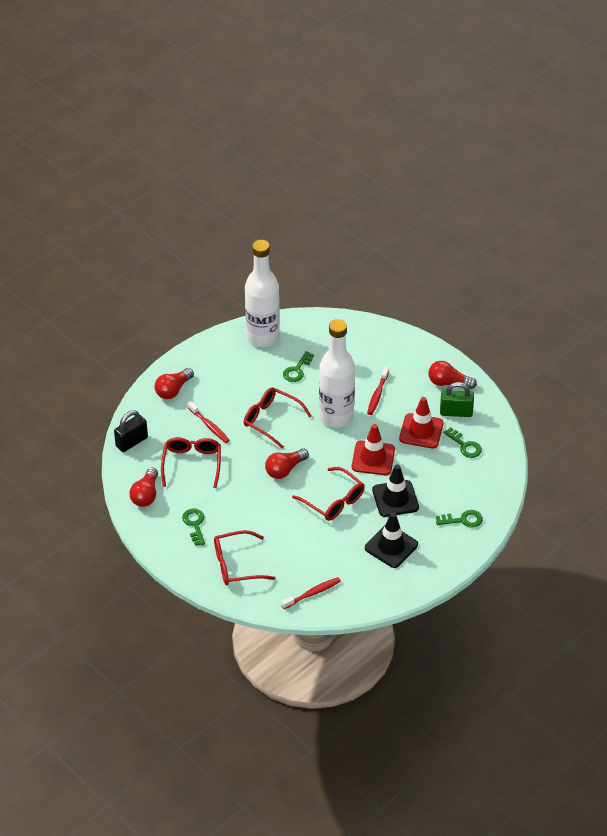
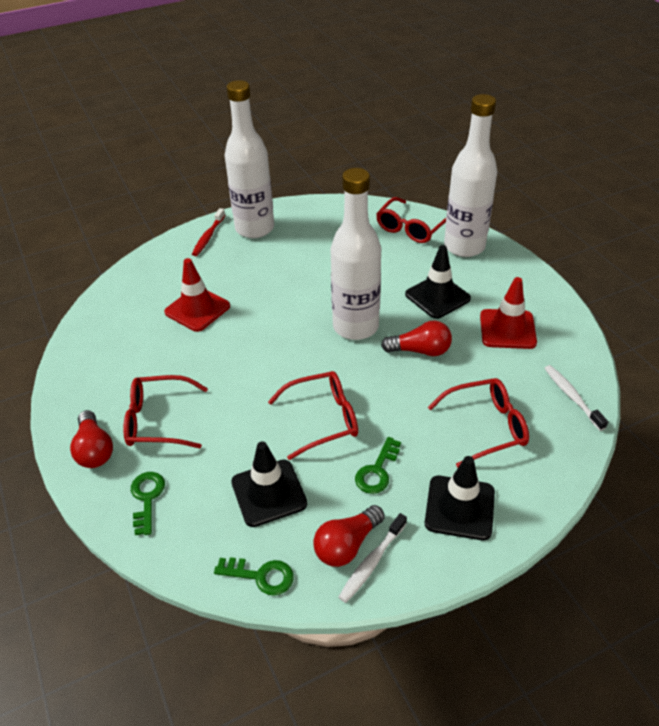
black padlock: [114,410,148,452] = 1 -> none = 0
black traffic cone: [365,512,418,568] [372,465,419,517] = 2 -> [231,441,307,527] [405,245,471,319] [425,456,495,540] = 3
green key: [182,508,205,546] [283,351,314,382] [436,510,483,528] [443,427,482,458] = 4 -> [131,472,165,535] [214,557,294,596] [355,437,401,494] = 3
green padlock: [440,382,474,417] = 1 -> none = 0
red light bulb: [129,468,158,507] [154,368,194,399] [265,448,309,479] [428,361,477,389] = 4 -> [70,410,113,468] [313,505,384,567] [381,320,452,356] = 3
red toothbrush: [188,401,230,443] [281,577,341,609] [367,367,389,415] = 3 -> [192,208,225,256] = 1
white bottle: [245,240,280,347] [319,319,355,428] = 2 -> [224,80,274,238] [331,168,381,340] [444,94,497,257] = 3
white toothbrush: none = 0 -> [338,513,407,603] [544,365,608,431] = 2

